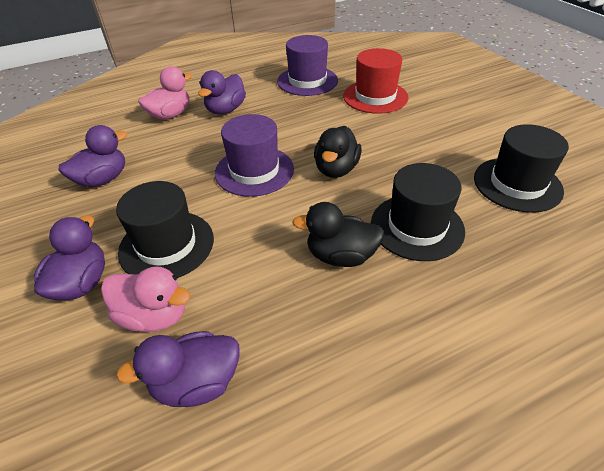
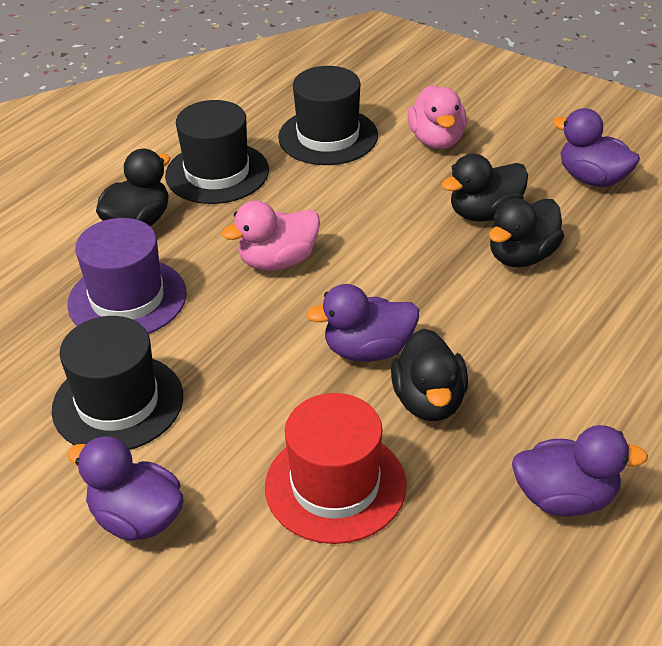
black duck: [292,202,385,267] [314,126,362,178] = 2 -> [96,149,170,226] [391,328,468,421] [441,154,528,222] [489,198,564,267] = 4
purple hat: [215,114,294,197] [277,35,338,96] = 2 -> [67,218,187,334] = 1

